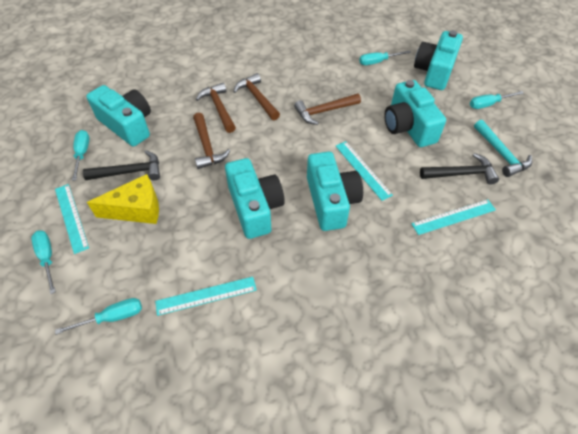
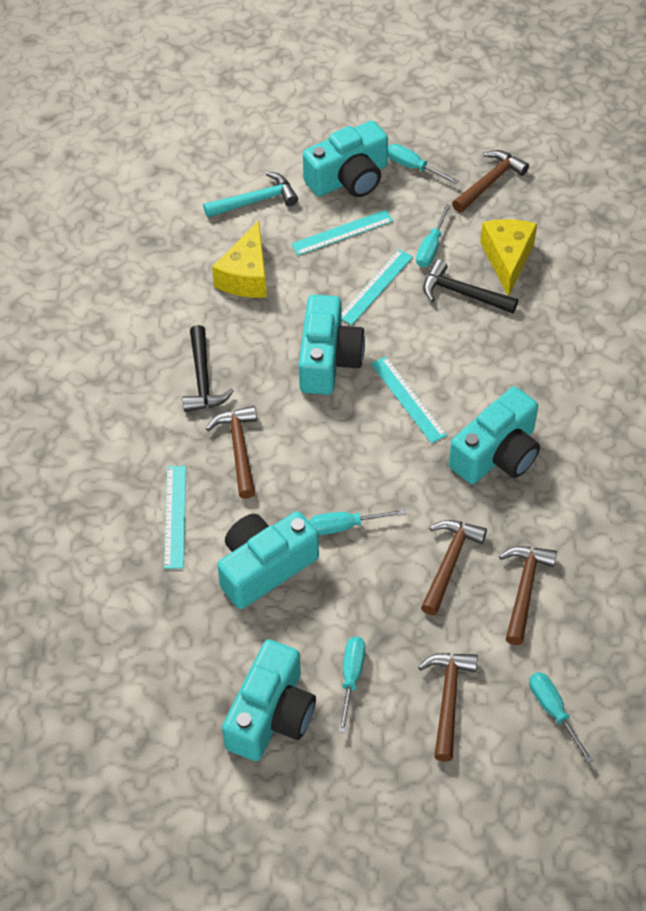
brown hammer: [193,113,230,169] [196,83,236,133] [233,73,280,120] [294,94,361,125] = 4 -> [206,406,257,499] [418,653,478,762] [421,520,487,615] [452,150,529,213] [499,546,557,645] = 5
yellow cheese: [87,174,159,224] = 1 -> [212,220,267,298] [480,219,537,296] = 2

